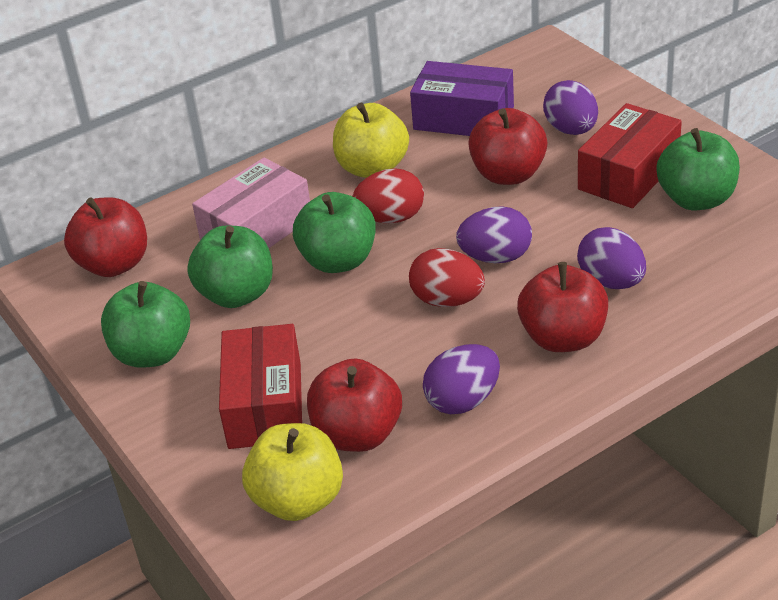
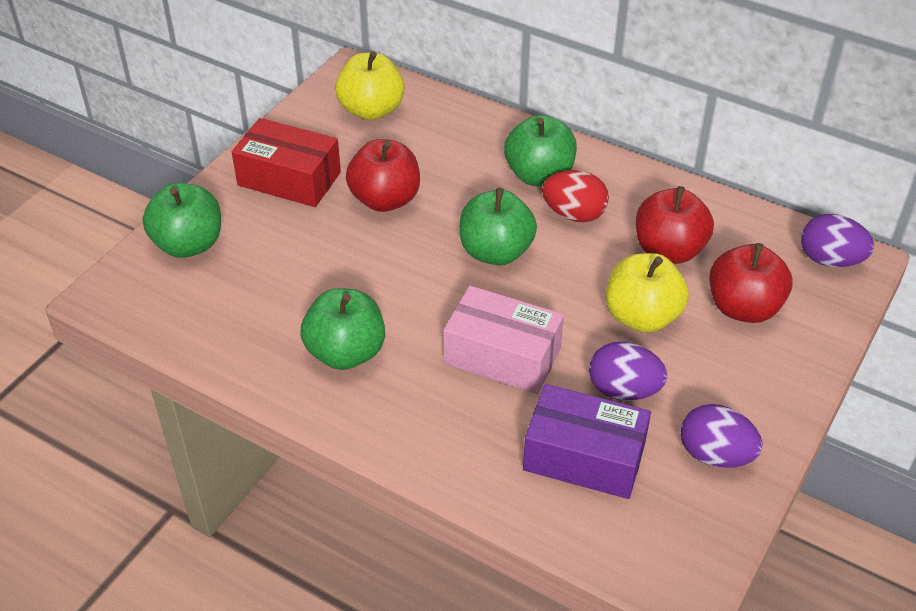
purple egg: [423,344,500,414] [456,206,532,263] [543,80,598,135] [577,227,646,289] = 4 -> [589,342,667,401] [681,404,763,468] [801,214,874,267] = 3
red apple: [64,197,147,277] [307,358,402,452] [468,108,548,185] [517,262,608,352] = 4 -> [346,139,420,212] [636,186,714,264] [710,243,793,323] = 3
red box: [219,324,302,449] [578,103,682,208] = 2 -> [232,118,341,207] = 1
red egg: [352,168,424,224] [409,248,485,307] = 2 -> [542,170,609,222] = 1

